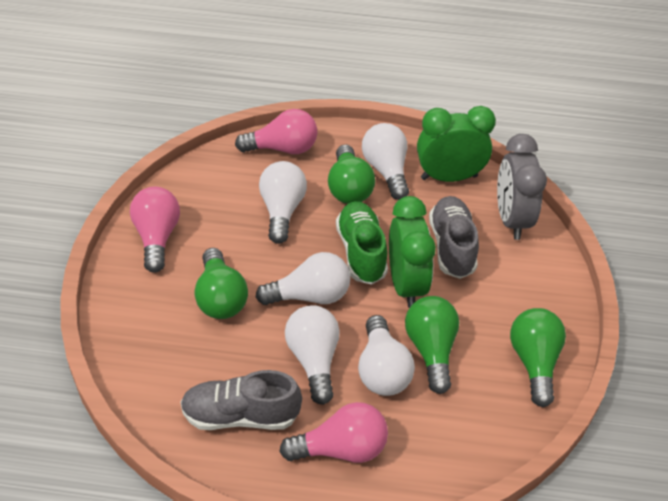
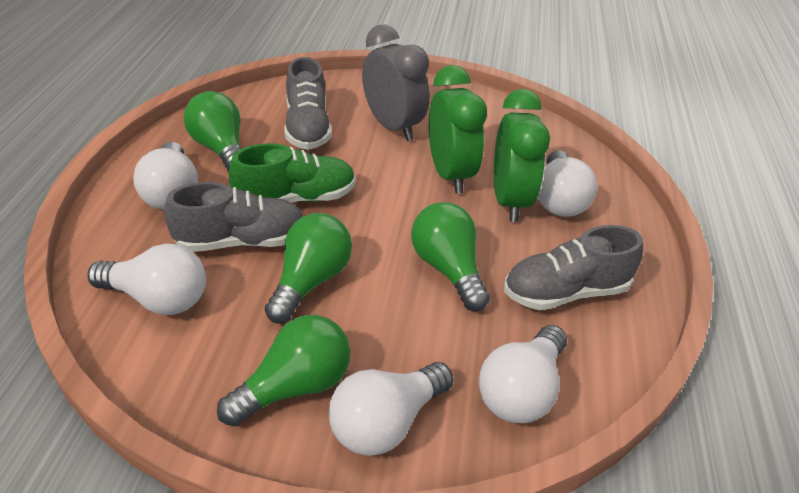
grey shoe: [180,370,302,430] [429,196,479,279] = 2 -> [164,182,303,252] [285,57,332,150] [504,225,643,310] = 3
pink light bulb: [130,187,180,273] [235,109,318,154] [280,402,388,463] = 3 -> none = 0

